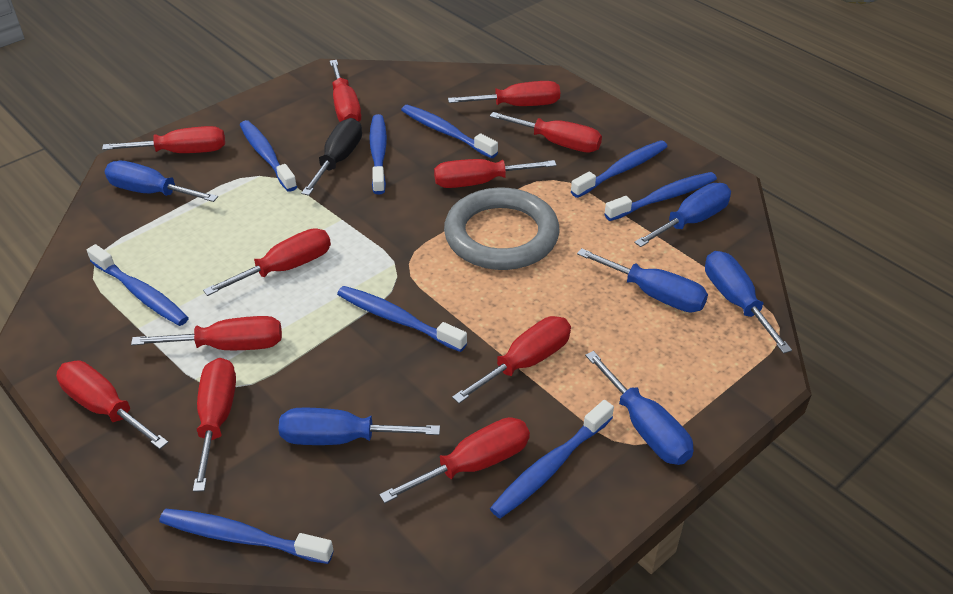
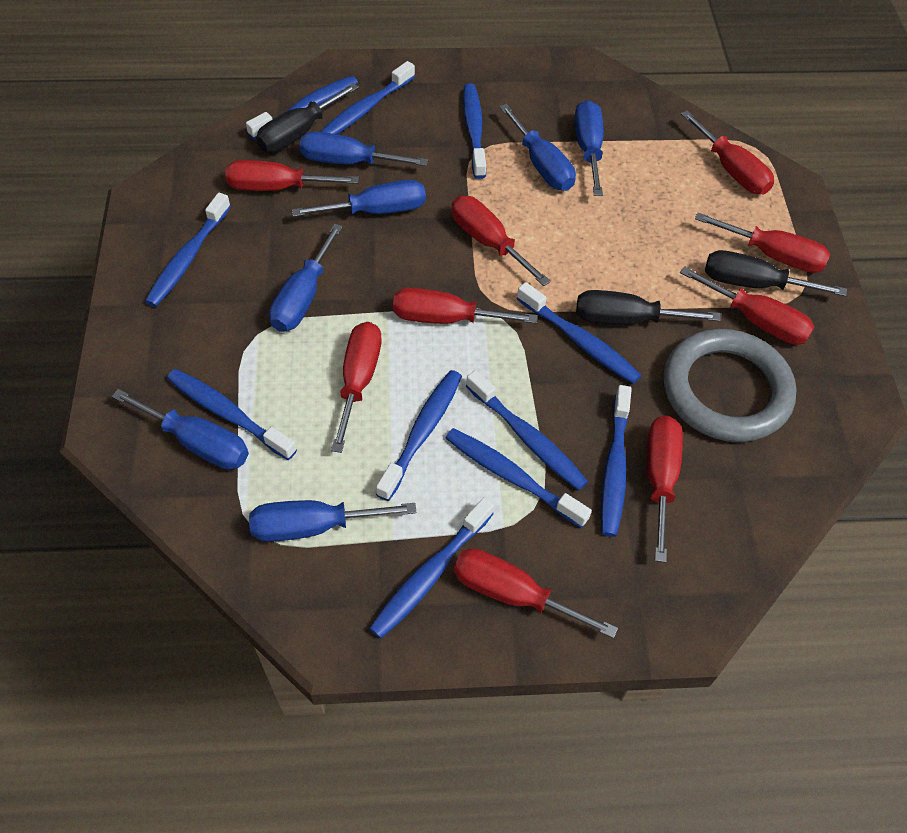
black screwdriver: [301,118,362,196] = 1 -> [256,83,359,152] [576,290,721,325] [705,250,847,296] = 3
blue screwdriver: [104,161,218,202] [278,408,440,445] [577,248,708,312] [585,351,694,465] [634,183,731,247] [705,251,792,354] = 6 -> [112,389,249,470] [249,500,416,542] [269,224,343,332] [292,180,426,217] [300,132,428,166] [499,104,576,191] [574,100,604,196] = 7
blue toothbrush: [87,244,189,326] [159,509,333,564] [240,120,297,192] [337,286,467,352] [369,114,387,195] [401,105,498,158] [490,400,614,518] [571,140,668,198] [604,172,717,221] = 9 -> [145,193,231,307] [167,369,297,460] [246,76,358,140] [320,61,415,134] [369,497,494,639] [376,370,462,501] [445,428,592,528] [463,83,486,179] [466,370,588,490] [517,282,641,384] [601,385,632,537] = 11
red screwdriver: [56,361,169,449] [102,126,225,153] [131,316,282,350] [193,358,236,492] [203,228,331,296] [330,60,361,122] [379,417,530,503] [434,159,557,188] [448,81,560,106] [452,316,571,403] [490,112,602,153] = 11 -> [225,160,359,191] [331,322,382,453] [393,288,537,324] [451,196,551,286] [454,549,618,638] [647,416,683,563] [680,266,814,345] [681,111,774,194] [695,213,830,273] = 9

